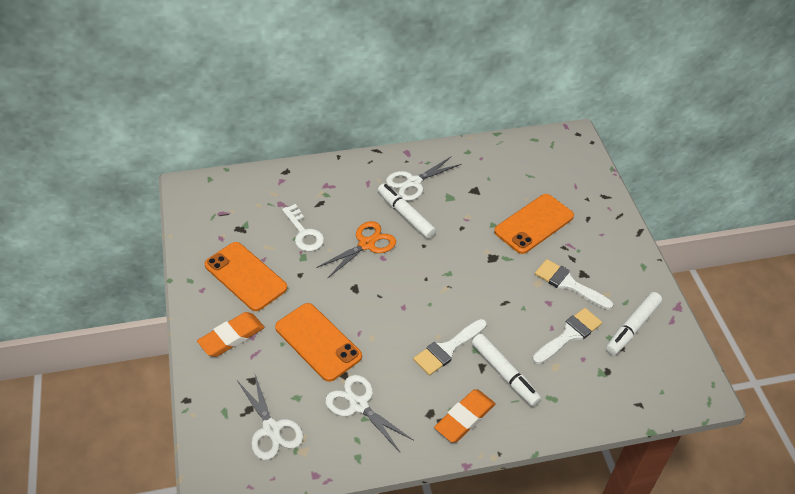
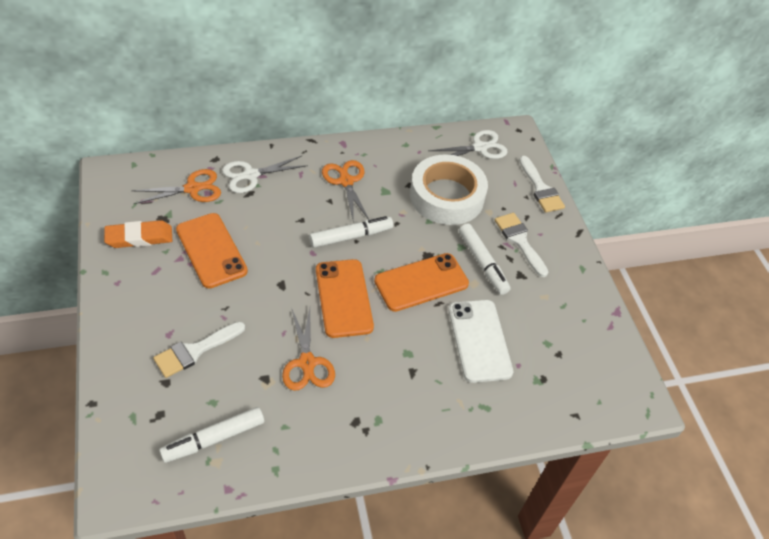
orange eraser: [197,312,265,357] [434,389,496,443] = 2 -> [104,220,172,248] = 1
orange scissors: [316,221,396,279] = 1 -> [131,169,221,204] [282,307,335,391] [322,160,369,223] = 3
white key: [282,204,324,251] = 1 -> none = 0
white phone: none = 0 -> [448,300,513,383] = 1
white scissors: [238,375,303,460] [325,375,414,452] [386,156,461,201] = 3 -> [222,156,308,193] [429,130,507,159] = 2
white tape: none = 0 -> [410,154,488,225] = 1

